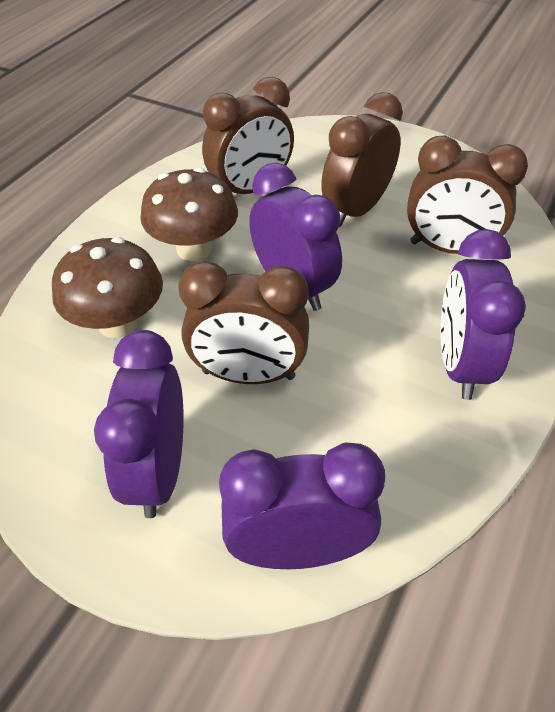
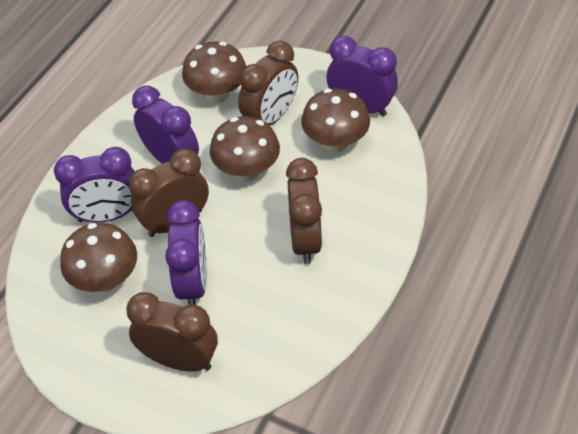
brown mushroom: [52,237,163,338] [140,167,238,261] = 2 -> [60,223,137,292] [182,41,246,103] [210,116,280,181] [301,88,370,152] = 4

